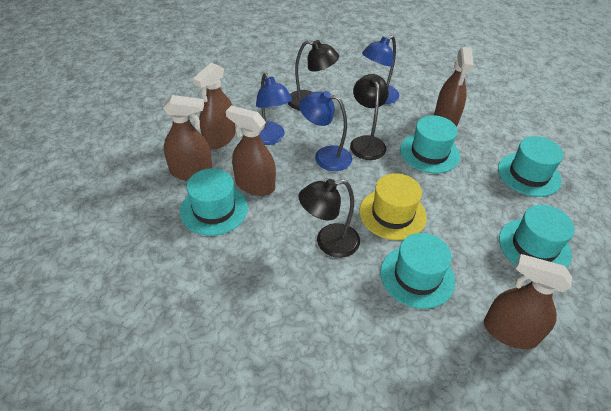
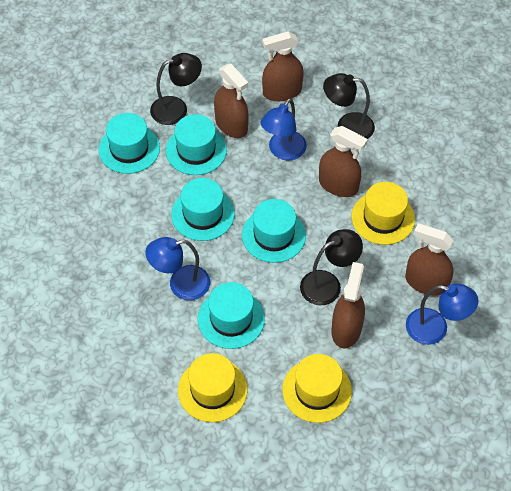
yellow hat: [360,173,427,240] = 1 -> [178,353,248,422] [282,354,352,423] [352,182,415,245] = 3

